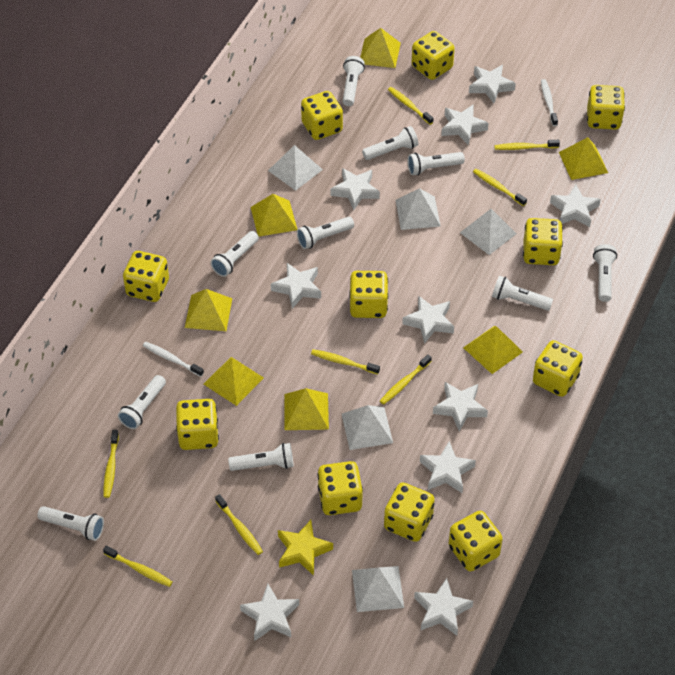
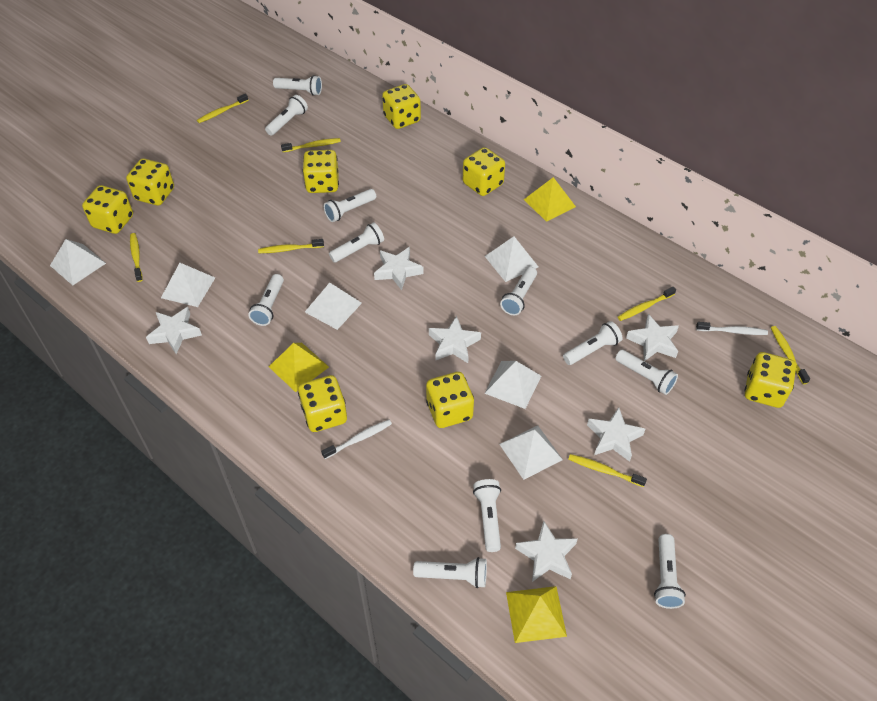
white flashlight: [37,506,104,541] [118,375,166,429] [210,231,259,277] [228,443,294,471] [297,217,354,249] [342,56,365,106] [362,126,418,160] [408,152,465,175] [492,276,553,311] [593,244,617,302] = 10 -> [248,274,284,326] [265,95,308,136] [273,75,322,96] [324,189,376,222] [329,222,384,262] [413,557,487,588] [473,479,501,552] [500,267,537,315] [563,321,622,365] [615,350,678,395] [654,534,686,609] = 11
white pyramid: [268,145,323,191] [342,405,393,450] [352,566,404,612] [396,188,441,230] [460,209,516,255] = 5 -> [50,239,106,285] [161,263,215,307] [305,283,362,330] [484,361,541,409] [485,237,538,282] [499,425,563,480] = 6
white star: [240,584,299,641] [271,263,321,309] [331,168,380,210] [402,296,454,344] [414,578,473,636] [420,441,476,493] [433,382,488,432] [441,104,488,145] [469,65,516,103] [550,185,601,227] = 10 -> [146,307,202,354] [374,247,424,290] [429,316,481,363] [515,521,578,582] [587,407,645,462] [626,314,679,361] = 6
yellow dice: [123,251,169,302] [176,399,219,450] [301,91,343,140] [317,461,363,515] [349,271,388,318] [384,482,435,542] [411,31,455,80] [449,511,503,572] [523,218,563,265] [533,340,583,397] [587,85,625,130] = 11 -> [82,185,133,234] [126,159,174,205] [298,375,347,432] [303,150,339,193] [382,84,421,129] [426,372,474,428] [463,147,505,196] [744,352,796,408] = 8
yellow pyramid: [185,289,232,331] [204,357,264,406] [251,194,297,237] [284,388,329,430] [360,28,401,68] [463,326,523,374] [559,137,608,180] = 7 -> [269,343,329,392] [506,586,567,643] [524,177,576,222] = 3
yellow star: [278,520,333,576] = 1 -> none = 0
yellow toothbrush: [103,546,173,587] [104,430,119,498] [215,494,263,555] [311,349,380,374] [380,354,432,405] [388,87,434,125] [473,169,527,206] [494,140,560,150] = 8 -> [130,233,143,282] [197,94,248,123] [258,239,324,253] [281,138,341,152] [569,454,647,487] [618,287,676,321] [771,326,810,384] = 7

